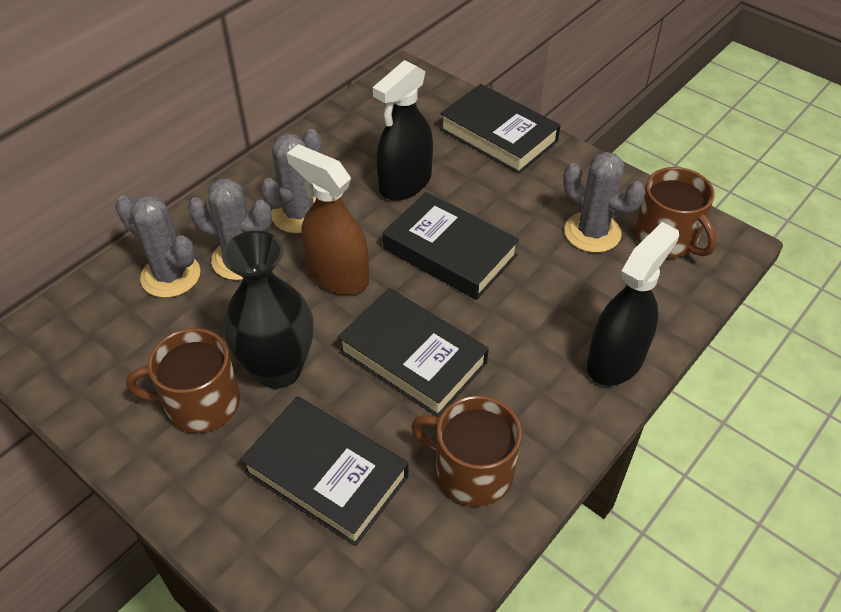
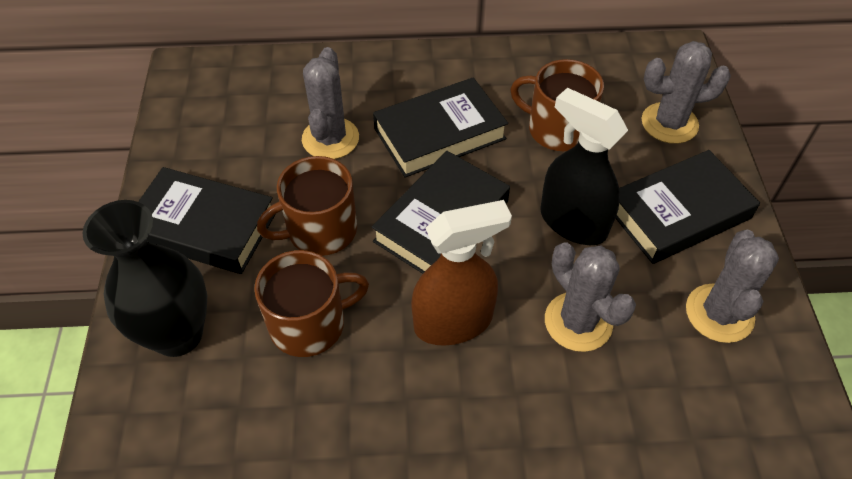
black spray bottle: [373,60,433,201] [587,222,679,386] = 2 -> [540,88,628,245] = 1

